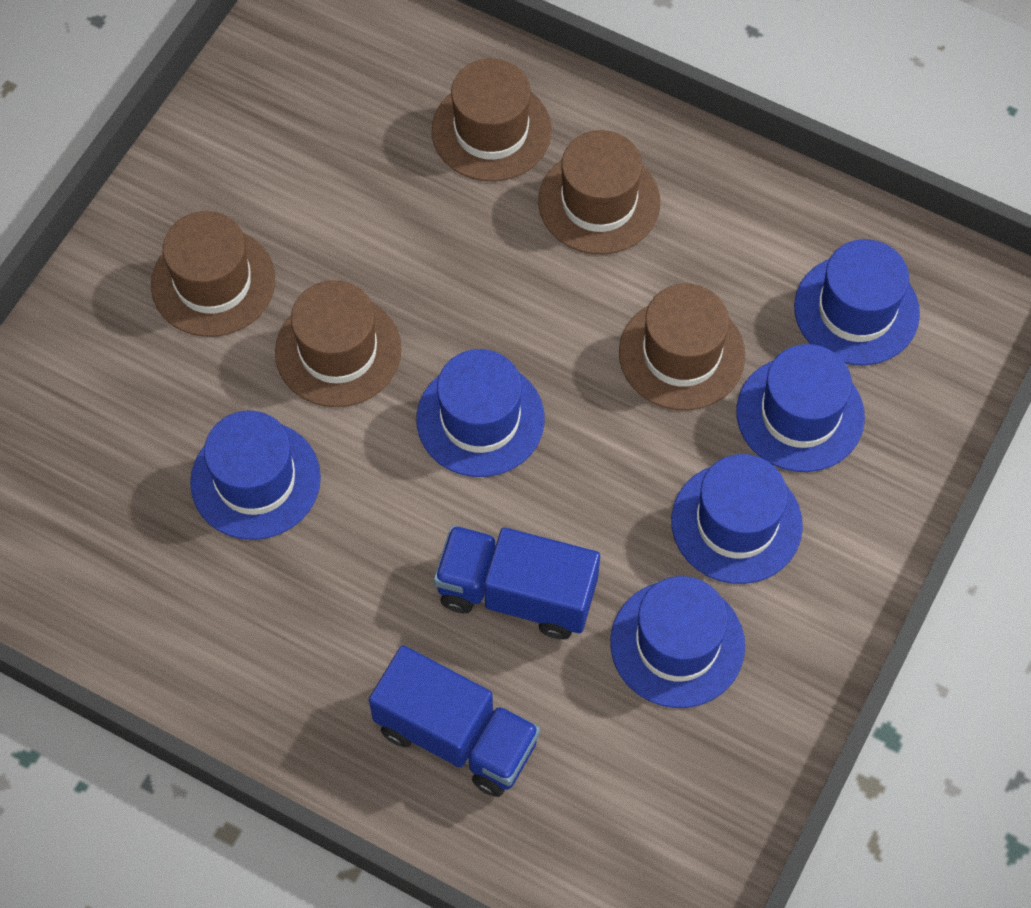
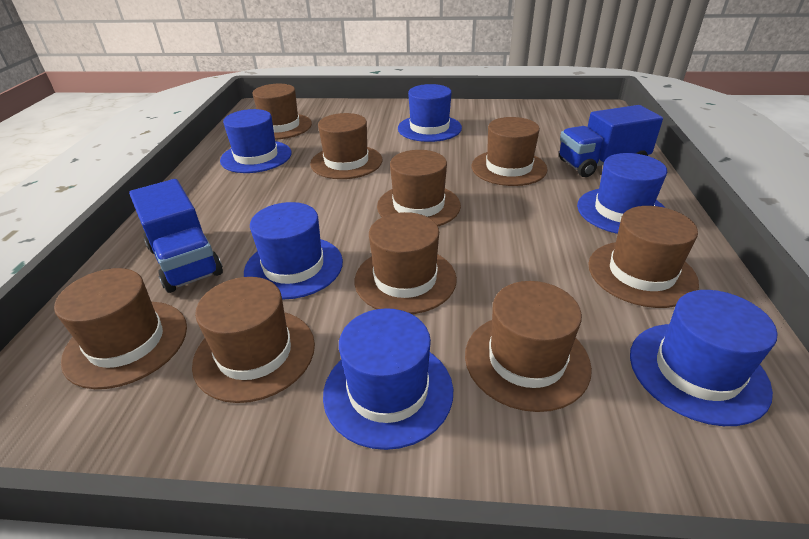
brown hat: [151,211,275,337] [275,280,402,407] [432,59,552,182] [538,130,660,254] [619,284,745,410] = 5 -> [54,268,187,389] [192,277,315,403] [252,84,312,140] [310,113,382,179] [355,212,457,314] [377,150,461,226] [465,281,592,412] [472,117,548,186] [588,206,699,308] = 9

